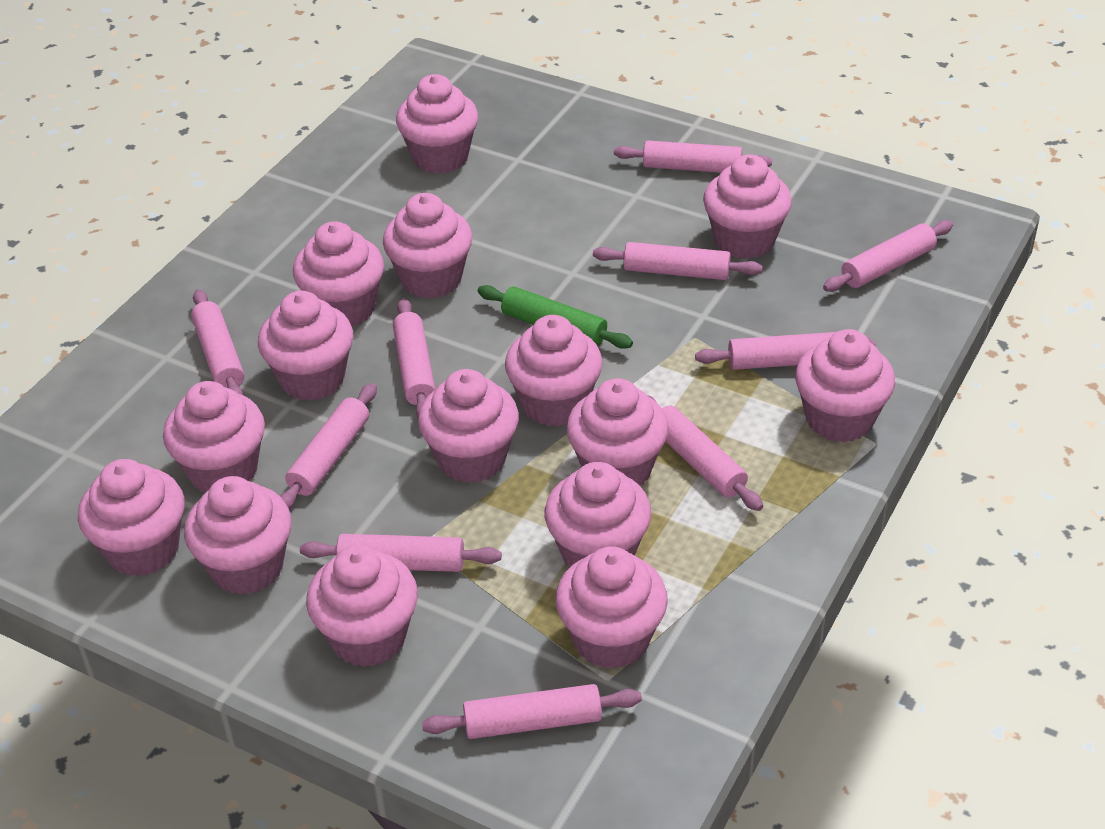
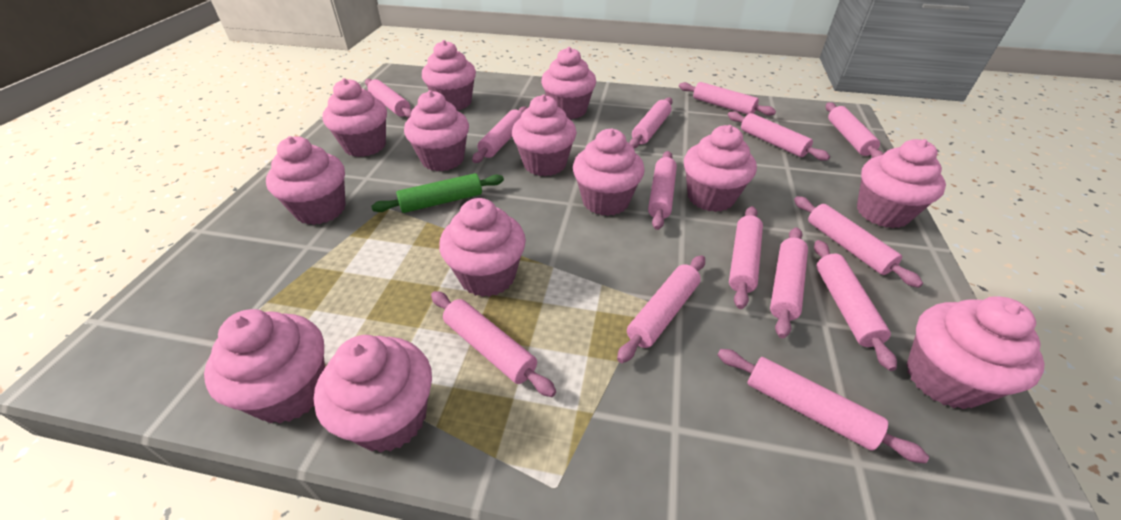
pink cupcake: [78,459,185,576] [163,381,265,492] [184,476,292,595] [258,291,353,401] [293,221,384,327] [306,545,418,667] [383,193,472,299] [396,74,478,174] [418,369,519,483] [505,315,603,427] [544,462,651,568] [555,546,668,669] [566,378,668,485] [703,154,792,259] [795,329,895,443] = 15 -> [204,309,325,424] [266,136,346,225] [314,335,432,453] [322,78,387,157] [404,90,469,171] [422,40,476,110] [439,198,526,297] [512,95,577,176] [541,47,596,119] [573,128,645,216] [684,125,757,212] [857,139,946,228] [906,296,1045,409] = 13
pink rolling pin: [191,289,244,395] [280,383,377,509] [300,534,501,572] [393,298,435,417] [422,684,642,739] [593,242,763,280] [614,140,772,173] [647,395,763,511] [695,332,876,370] [823,220,953,292] = 10 -> [365,79,412,118] [431,291,556,397] [472,106,527,163] [617,255,705,363] [629,97,673,148] [648,151,677,230] [679,82,776,116] [717,349,929,463] [728,111,830,161] [729,206,763,309] [770,227,808,338] [794,196,923,288] [814,240,897,371] [826,102,884,158] = 14

